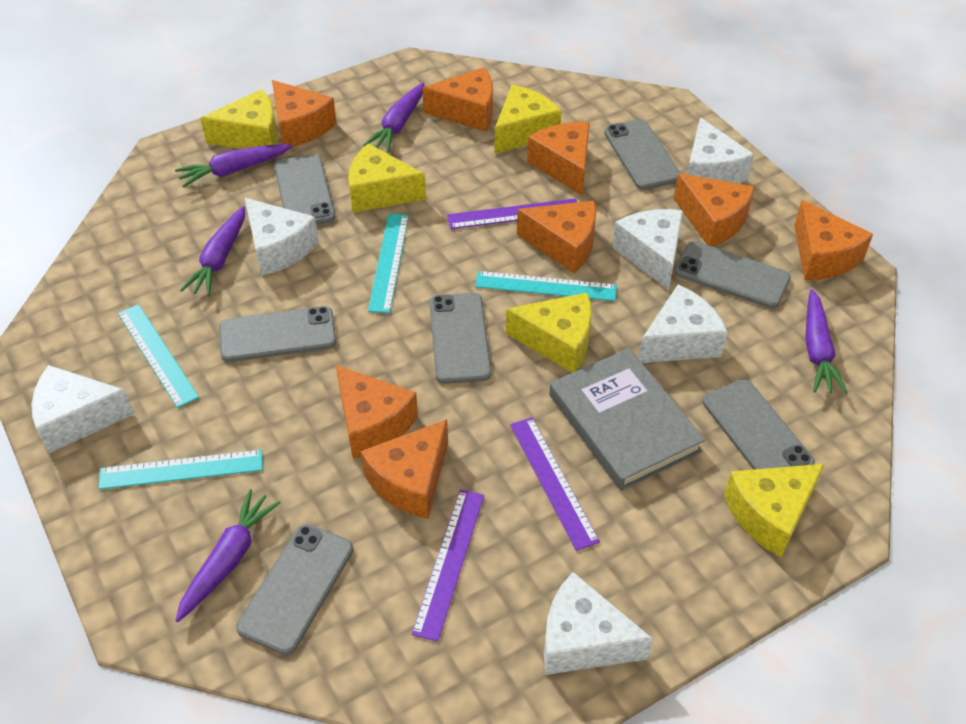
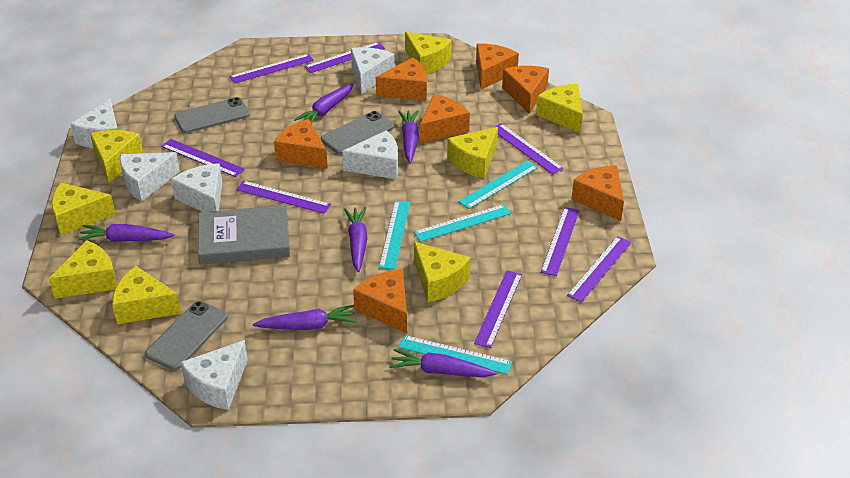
grey phone: [219,306,336,362] [236,524,353,655] [274,154,335,225] [429,293,492,384] [604,119,680,190] [674,241,791,308] [702,379,815,470] = 7 -> [145,301,228,370] [174,97,250,133] [321,111,394,154] = 3
orange cheese: [272,80,337,147] [336,365,418,459] [361,419,448,519] [422,67,493,132] [517,201,596,273] [527,122,590,196] [674,173,755,247] [794,200,873,280] = 8 -> [274,119,328,169] [353,269,407,333] [376,57,427,101] [420,94,470,143] [476,43,519,90] [502,66,549,114] [572,165,624,221] = 7
purple carrot: [175,144,292,187] [175,489,281,622] [180,206,245,296] [363,83,424,153] [805,289,848,394] = 5 -> [78,224,174,242] [253,305,357,330] [294,83,354,123] [344,207,367,272] [389,349,497,377] [398,110,419,163] = 6
purple ruler: [412,489,484,642] [447,198,577,229] [510,417,600,551] = 3 -> [161,139,244,177] [229,54,314,84] [236,181,331,214] [304,42,385,73] [474,270,522,348] [493,123,564,174] [541,207,580,276] [567,236,632,302] = 8
yellow cheese: [200,89,278,149] [348,143,426,213] [494,85,562,154] [506,293,592,373] [724,464,824,558] = 5 -> [49,240,117,299] [52,183,116,236] [90,130,143,183] [112,266,181,324] [405,32,452,74] [414,242,470,302] [447,127,498,178] [536,84,583,134] = 8

